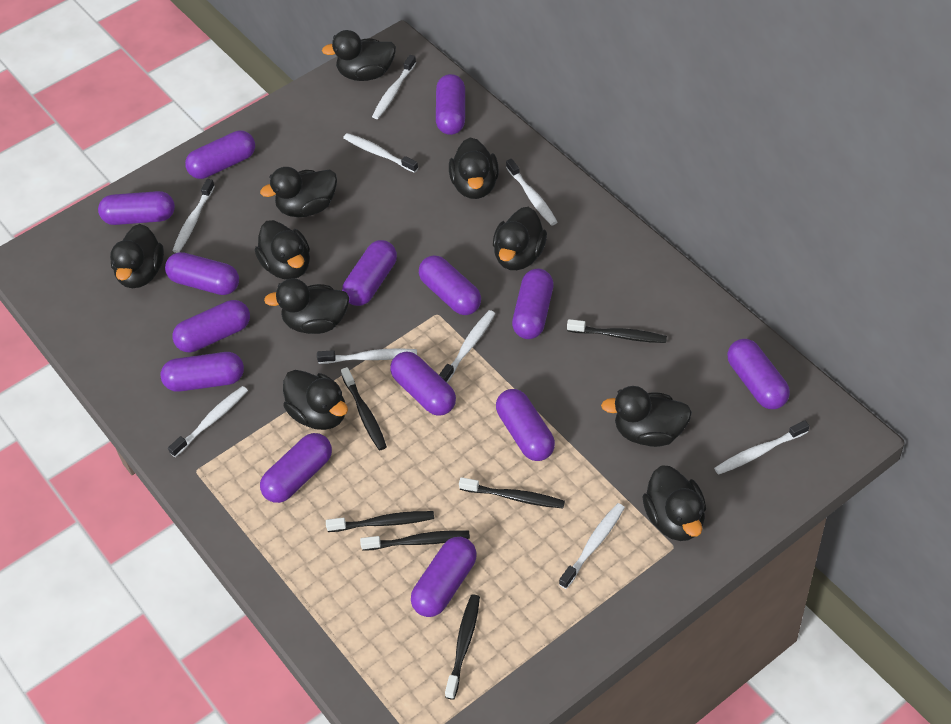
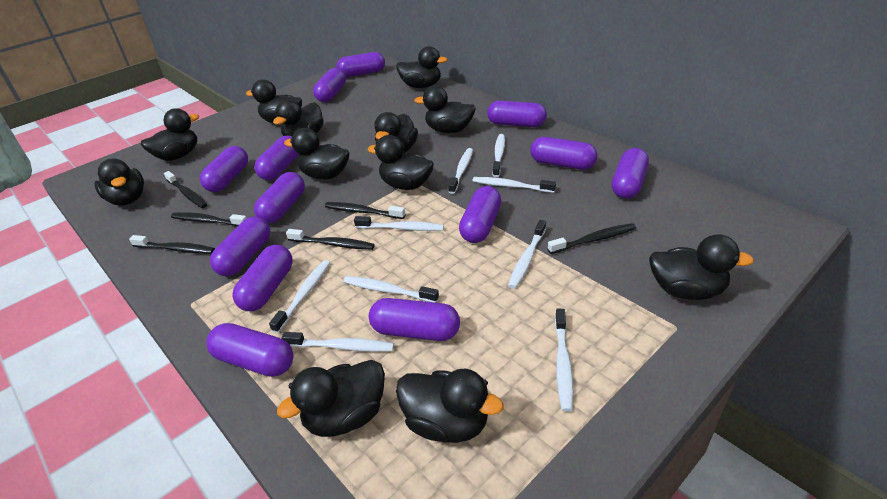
black duck: [110,224,164,288] [255,220,310,279] [260,167,337,217] [264,278,349,334] [283,370,348,430] [322,30,396,81] [449,138,499,199] [493,207,547,270] [601,386,692,447] [643,465,706,541] = 10 -> [94,158,144,205] [141,108,199,161] [246,79,302,123] [273,99,324,136] [277,360,385,437] [284,128,350,179] [368,135,434,190] [375,112,418,153] [396,46,448,88] [396,369,503,443] [414,86,476,133] [649,234,754,300] = 12
purple capsule: [98,191,175,225] [160,352,244,392] [165,252,239,295] [172,300,250,352] [185,130,255,179] [260,433,332,503] [342,240,397,306] [390,352,456,416] [411,537,477,617] [419,255,481,315] [436,74,465,135] [496,389,555,461] [512,269,554,339] [727,339,790,409] = 14 -> [200,146,248,192] [207,323,293,377] [210,216,270,276] [232,245,293,311] [254,136,299,180] [254,172,305,224] [313,68,346,102] [337,52,385,77] [369,298,460,341] [459,186,501,243] [487,101,547,127] [530,137,598,170] [612,148,649,199] = 13

